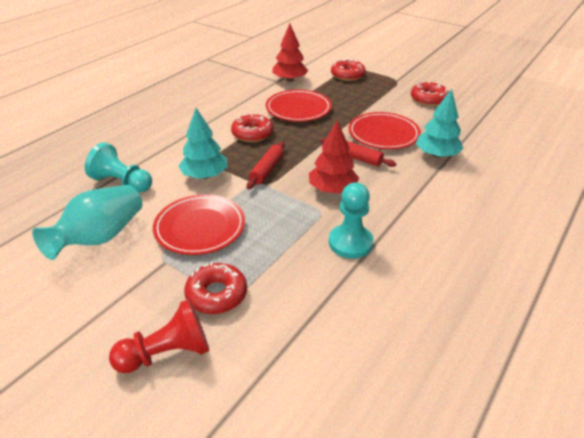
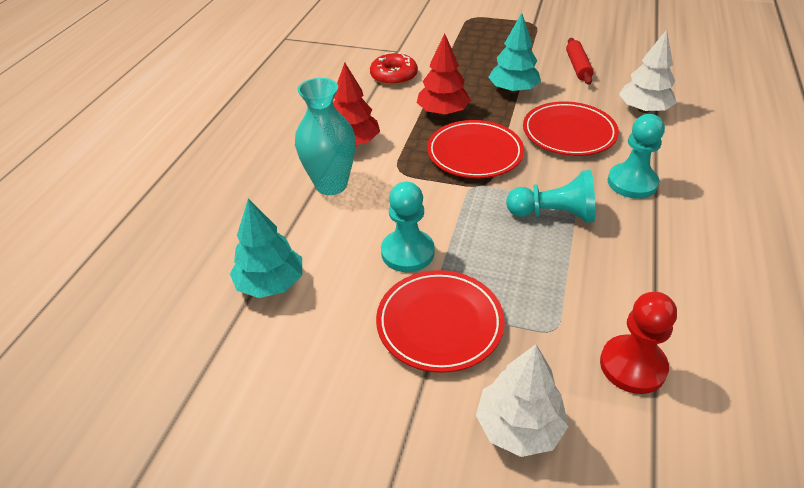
red donut: [184,262,247,314] [231,114,273,142] [331,59,366,81] [411,82,449,106] = 4 -> [370,52,418,86] = 1
red rolling pin: [246,141,285,189] [320,138,397,167] = 2 -> [566,38,594,85] = 1
turquoise pawn: [85,142,152,192] [329,183,373,259] = 2 -> [381,182,435,272] [506,170,595,223] [608,114,665,199] = 3
white tree: none = 0 -> [476,344,569,457] [619,30,676,113] = 2

